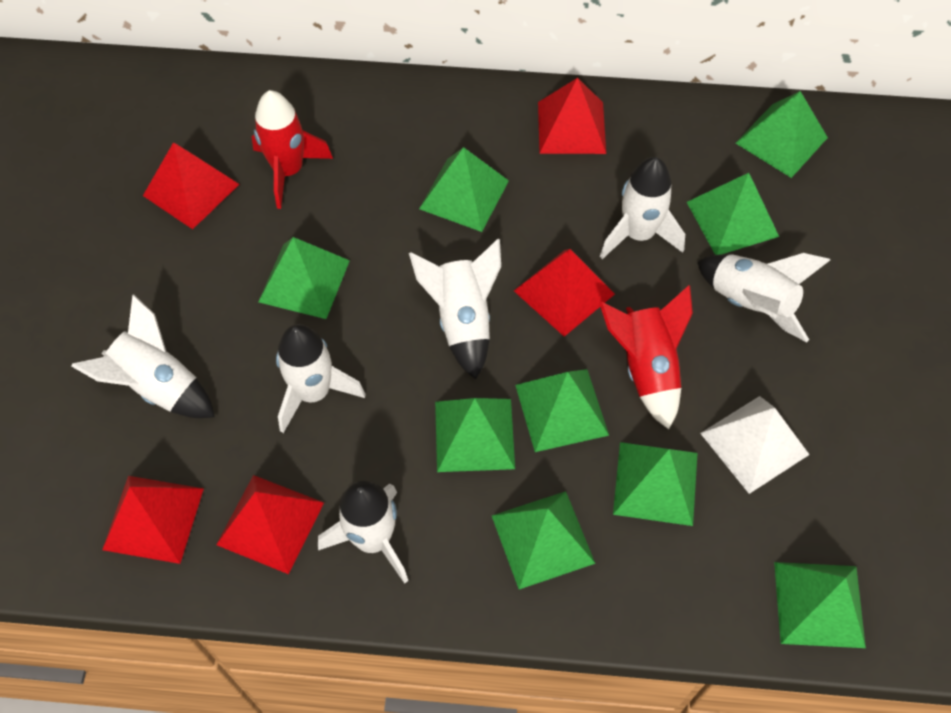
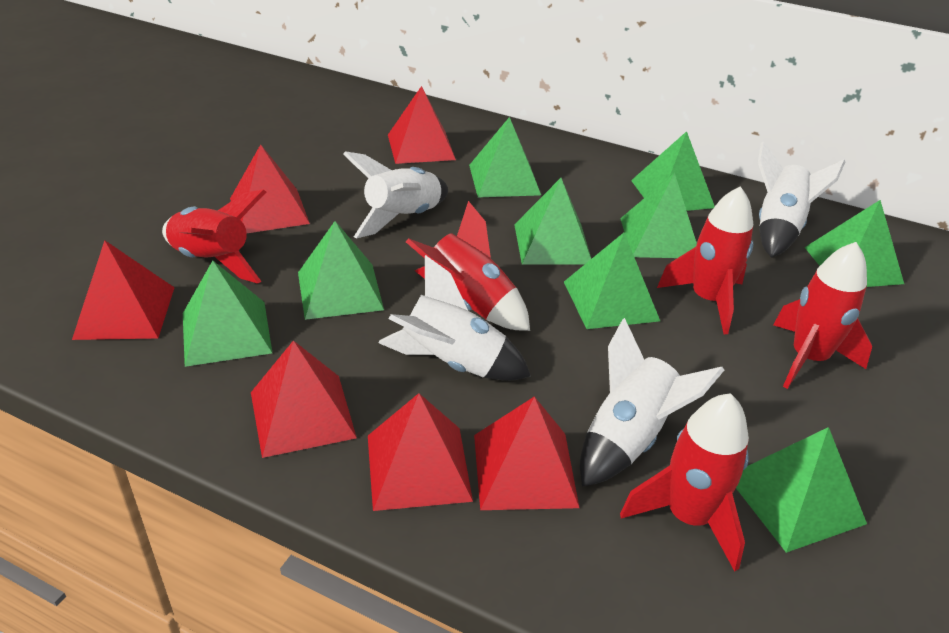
red pyramid: [102,476,204,564] [143,142,239,229] [216,475,324,574] [514,249,615,337] [538,78,606,154] = 5 -> [72,240,175,340] [230,144,310,233] [251,340,357,458] [368,393,473,511] [388,86,456,164] [474,396,579,510] = 6
red rocket: [251,90,333,209] [599,285,693,429] = 2 -> [162,189,266,283] [406,201,530,331] [620,393,749,572] [657,186,753,334] [774,242,872,389] = 5
white pyramid: [700,396,810,494] = 1 -> none = 0
white rocket: [71,294,215,418] [276,324,366,433] [318,481,408,584] [409,239,501,379] [600,157,685,259] [697,253,830,342] = 6 -> [343,151,448,239] [378,255,531,381] [580,318,724,486] [758,141,845,258] = 4

